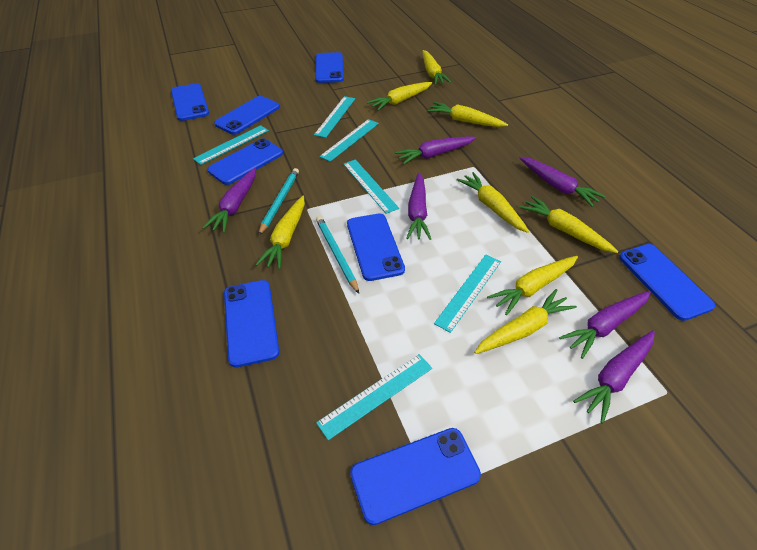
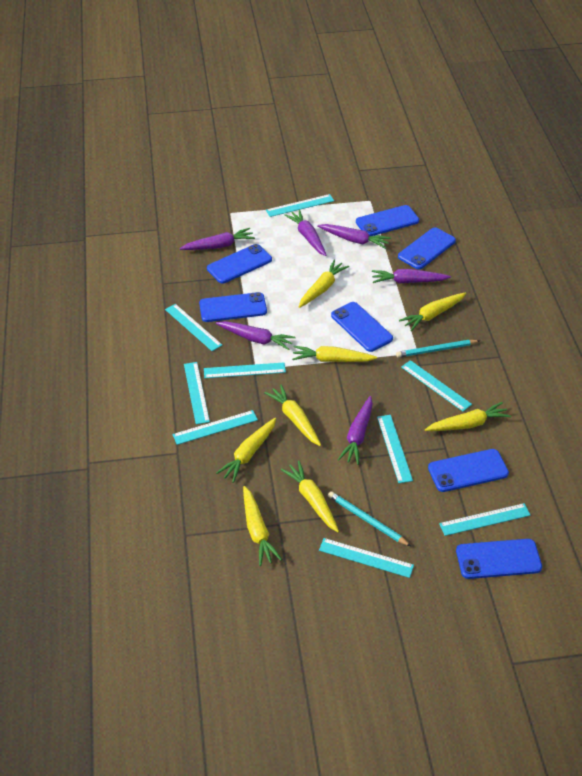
blue phone: [171,83,209,121] [207,139,283,185] [214,96,280,135] [224,280,279,368] [315,52,344,83] [347,213,405,281] [350,428,481,525] [619,244,715,321] = 8 -> [199,292,267,322] [207,244,272,284] [331,302,393,352] [356,205,419,237] [398,227,456,269] [428,449,509,492] [456,539,542,579] = 7
turquoise ruler: [193,125,269,165] [314,96,355,138] [316,354,432,440] [319,119,379,162] [343,160,399,214] [434,255,501,333] = 6 -> [165,304,222,351] [173,410,258,445] [184,362,210,424] [204,362,286,378] [266,194,334,217] [319,538,414,578] [377,415,413,483] [401,360,472,411] [439,503,531,536] = 9

